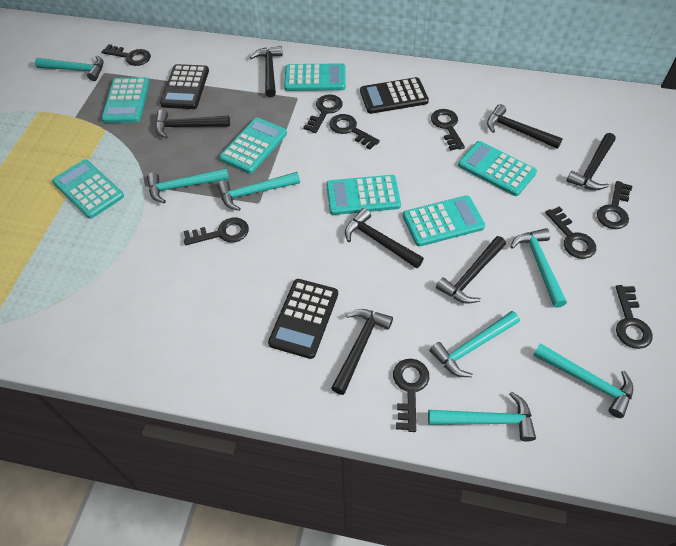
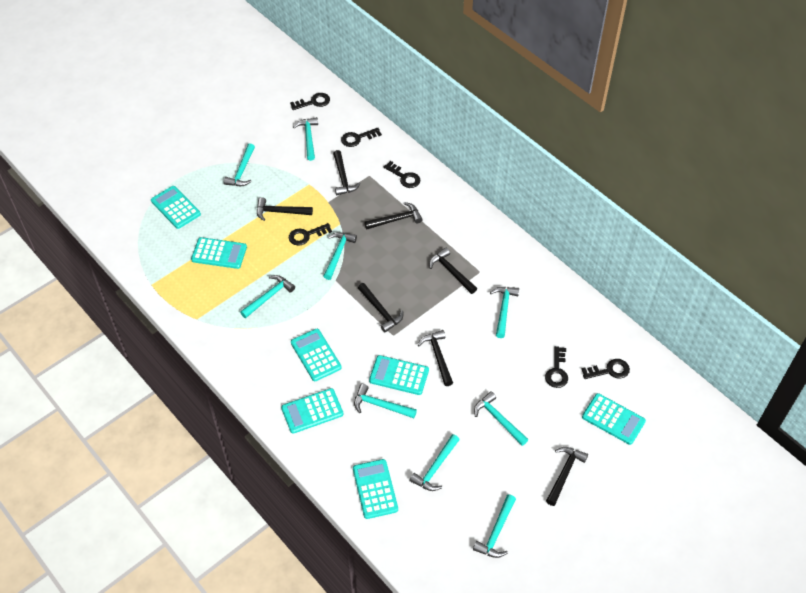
black calculator: [160,64,209,109] [268,279,338,359] [360,77,429,114] = 3 -> none = 0
black key: [102,44,151,66] [183,218,249,245] [303,94,342,133] [329,114,380,149] [393,359,429,432] [431,109,465,151] [545,206,596,259] [597,181,632,229] [616,285,653,349] = 9 -> [289,223,332,246] [290,93,330,110] [341,128,382,147] [384,161,420,188] [545,346,568,388] [582,359,630,379] = 6
turquoise hammer: [35,55,104,81] [147,168,229,204] [217,172,300,211] [428,391,536,442] [430,311,520,377] [510,228,567,308] [533,343,633,418] = 7 -> [224,143,255,186] [240,275,295,318] [293,117,318,161] [323,232,357,280] [354,384,417,418] [410,434,460,491] [473,494,516,558] [474,391,528,446] [490,287,519,338] = 9

